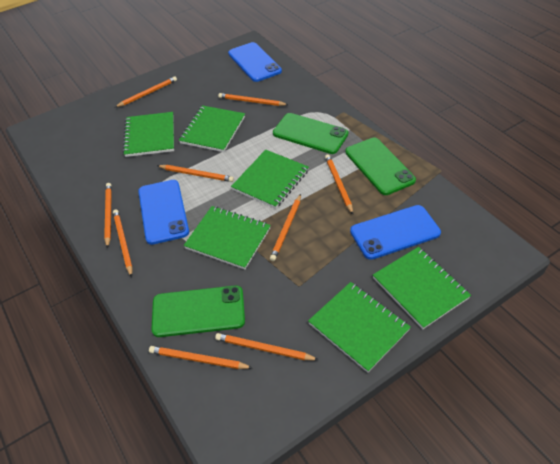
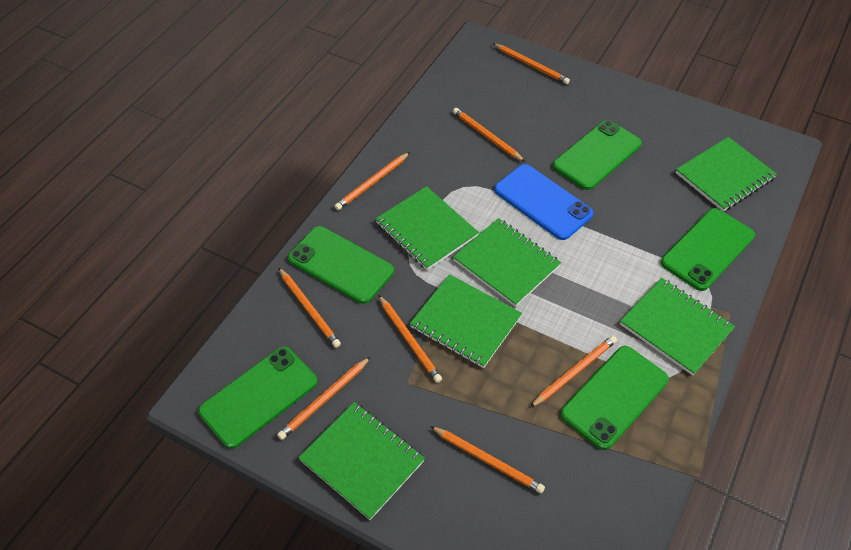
blue phone: [138,180,189,245] [228,42,282,82] [350,205,441,260] = 3 -> [494,164,593,240] = 1
green phone: [151,285,245,337] [273,113,348,154] [345,138,416,195] = 3 -> [198,346,317,449] [288,226,394,304] [553,120,642,190] [560,346,669,450] [661,208,755,291] = 5
orange pencil: [104,183,112,248] [113,210,132,277] [115,76,177,107] [149,346,253,369] [157,165,234,182] [215,333,319,360] [218,93,288,106] [270,194,301,261] [325,154,353,214] = 9 -> [277,357,370,440] [278,267,341,348] [334,152,410,210] [378,295,442,383] [430,426,545,494] [453,108,525,162] [493,43,570,84] [530,336,617,408] = 8

